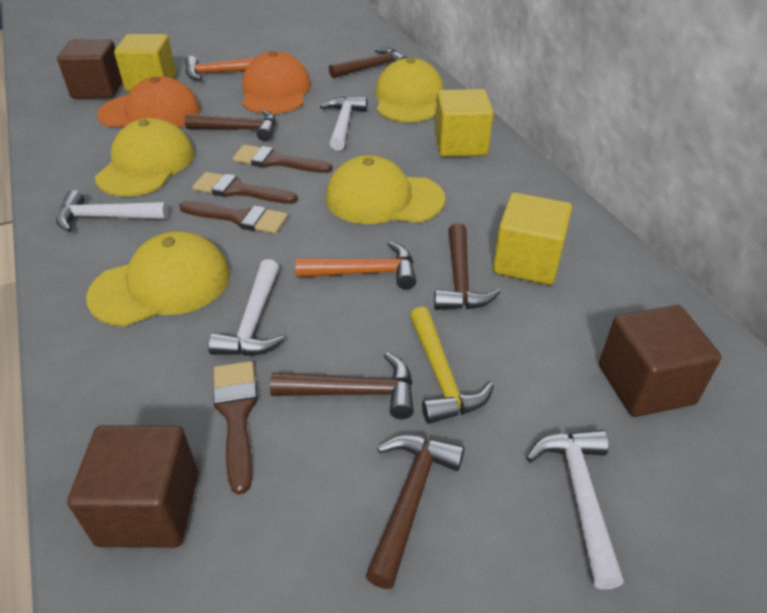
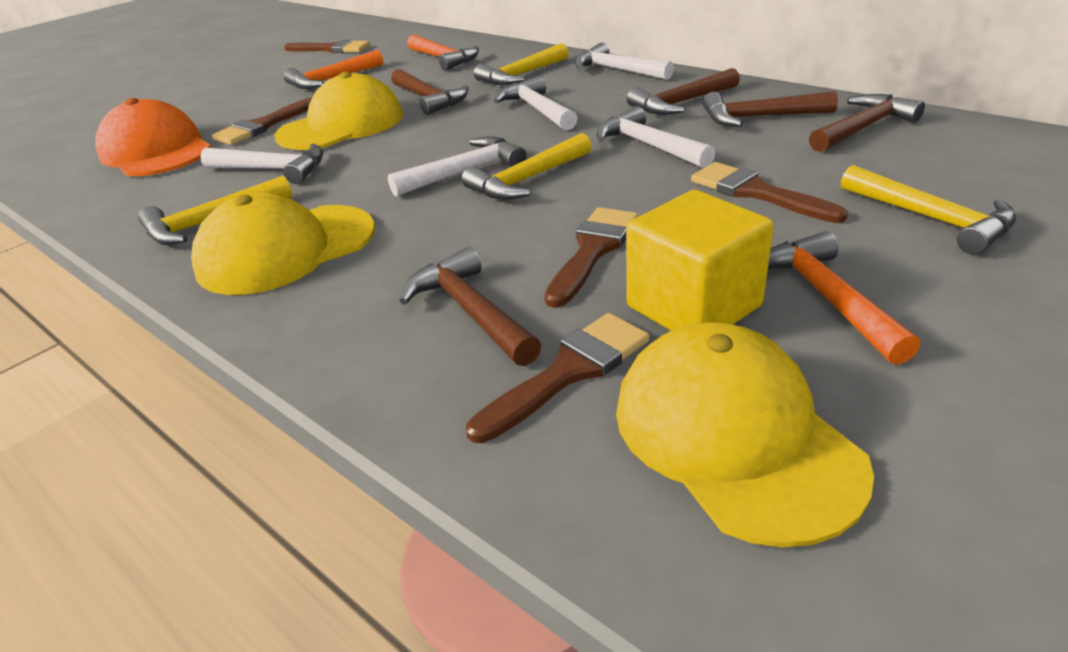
brown brush: [179,201,288,234] [193,172,298,204] [213,361,258,494] [233,145,333,173] = 4 -> [212,98,312,145] [284,39,370,53] [466,313,650,443] [544,207,638,308] [691,162,848,223] = 5
brown cube: [57,39,122,99] [67,425,198,548] [599,305,722,417] = 3 -> none = 0
orange cap: [97,76,200,128] [242,51,311,114] = 2 -> [95,98,211,176] = 1
orange hammer: [185,56,256,81] [295,241,416,289] = 2 -> [284,50,383,89] [407,35,479,71] [768,231,920,365] = 3
white hammer: [56,190,169,232] [208,259,285,356] [320,97,367,151] [526,430,624,589] = 4 -> [200,143,323,184] [388,136,527,197] [494,76,577,130] [575,43,674,80] [596,106,715,168] = 5
yellow cap: [86,231,230,326] [95,118,195,197] [326,155,445,224] [375,58,444,122] = 4 -> [191,193,375,295] [275,72,403,150] [616,322,874,548] = 3
yellow cube: [114,34,176,92] [435,89,494,157] [493,193,572,285] = 3 -> [626,190,774,331] = 1
yellow hammer: [409,307,494,424] = 1 -> [138,176,292,245] [462,133,592,200] [474,43,568,85] [841,165,1016,255] = 4

